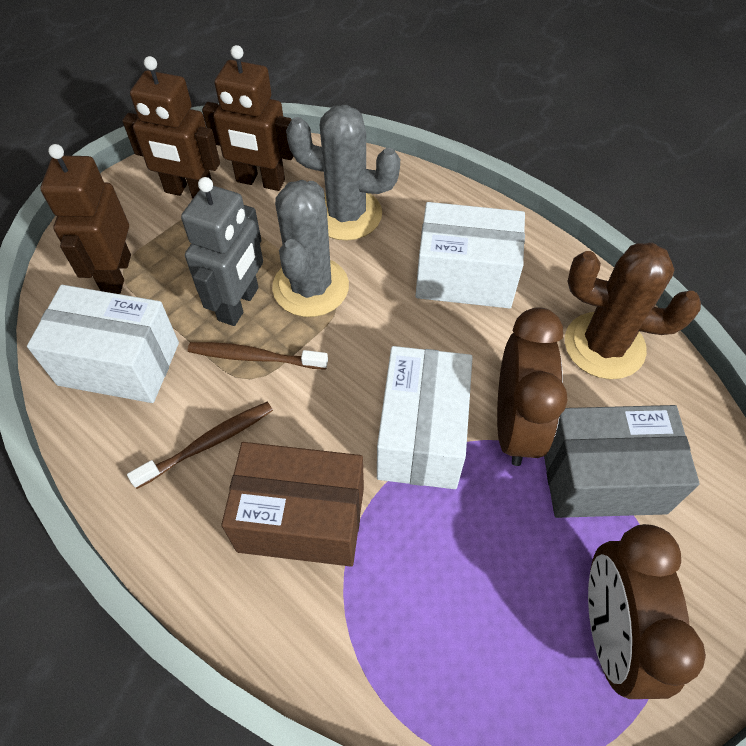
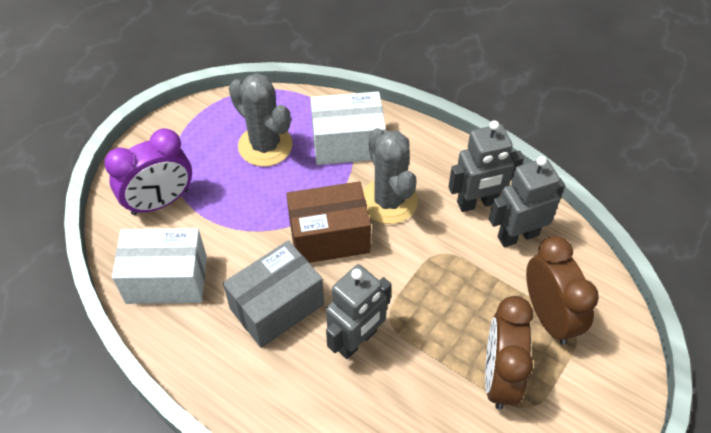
brown cactus: [565,242,701,379] = 1 -> none = 0
brown robot: [40,144,131,294] [122,56,220,198] [202,45,294,191] = 3 -> none = 0
brown toothbrush: [127,402,273,489] [188,342,328,370] = 2 -> none = 0
grey robot: [181,177,263,326] = 1 -> [326,264,392,359] [448,120,524,212] [489,156,565,247] = 3
purple clock: none = 0 -> [104,128,192,215] = 1
white box: [27,285,179,403] [377,346,473,489] [416,202,525,308] = 3 -> [112,228,207,304] [311,92,386,165] = 2

